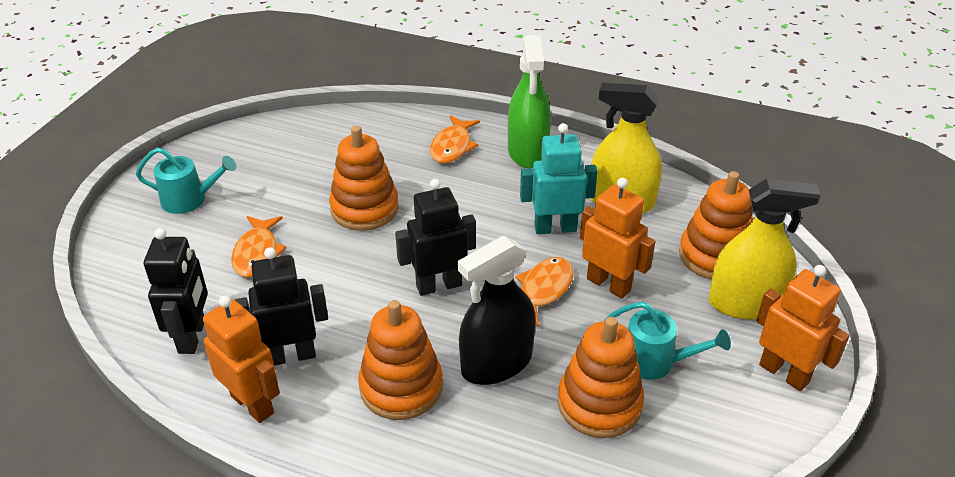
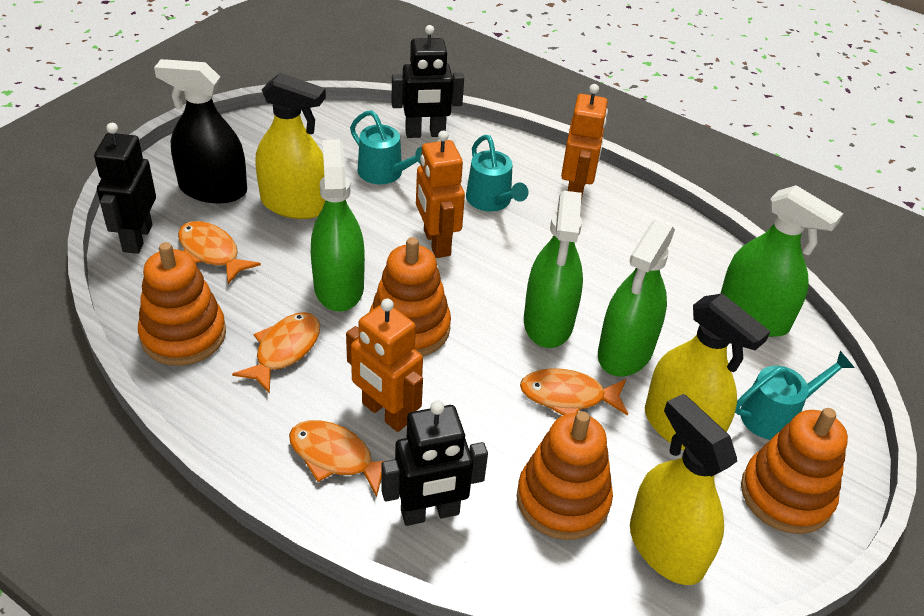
green spray bottle: [508,35,551,168] = 1 -> [311,140,365,312] [524,191,583,348] [598,220,675,377] [720,185,843,337] = 4
orange fish: [231,216,287,278] [430,115,480,163] [515,257,574,326] = 3 -> [178,221,261,284] [232,312,320,394] [289,420,384,497] [520,368,628,415] = 4
turquoise robot: [520,123,598,234] = 1 -> none = 0
turquoise watering can: [136,148,236,214] [604,302,731,380] = 2 -> [350,110,422,184] [466,135,529,211] [735,351,855,440] = 3
yellow spray bottle: [591,83,662,214] [709,178,821,319] = 2 -> [255,73,326,219] [630,394,737,585] [645,293,770,450] = 3

